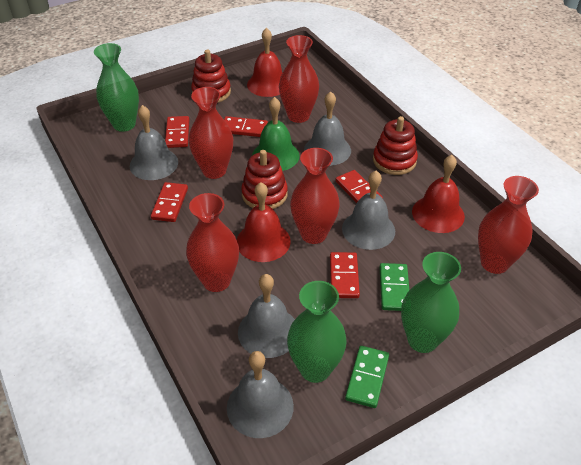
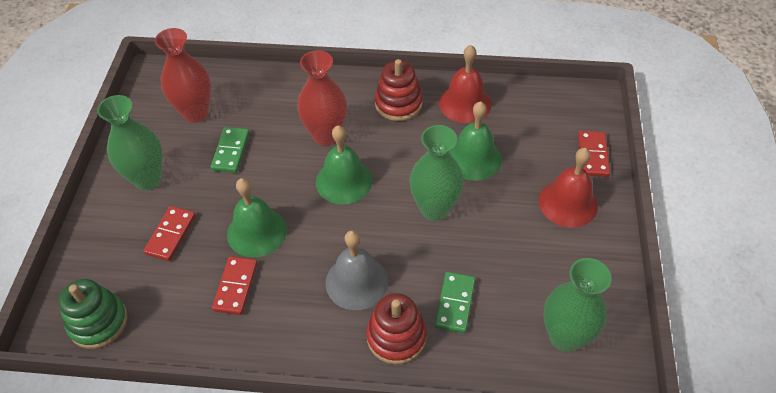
green bell: [252,97,300,171] = 1 -> [227,178,287,257] [316,125,372,204] [449,101,502,181] = 3
green stacking toy: none = 0 -> [59,279,128,349] = 1
grey bell: [130,105,178,180] [227,351,294,438] [238,274,295,358] [304,92,351,166] [342,171,395,250] = 5 -> [326,230,388,310] = 1
red bell: [237,182,291,262] [247,28,282,97] [412,155,465,233] = 3 -> [439,45,492,123] [539,148,598,228] = 2
red domino: [151,182,188,222] [165,116,189,148] [224,116,268,137] [330,252,360,298] [335,170,383,203] = 5 -> [143,206,196,261] [212,256,258,315] [578,131,610,177] = 3
red stacking toy: [191,50,231,103] [241,150,288,209] [373,116,418,175] = 3 -> [366,293,427,364] [375,59,423,121] = 2
red vase: [186,193,239,292] [189,87,233,179] [279,35,319,123] [290,148,340,244] [478,176,539,274] = 5 -> [155,28,211,123] [297,50,347,146] = 2

